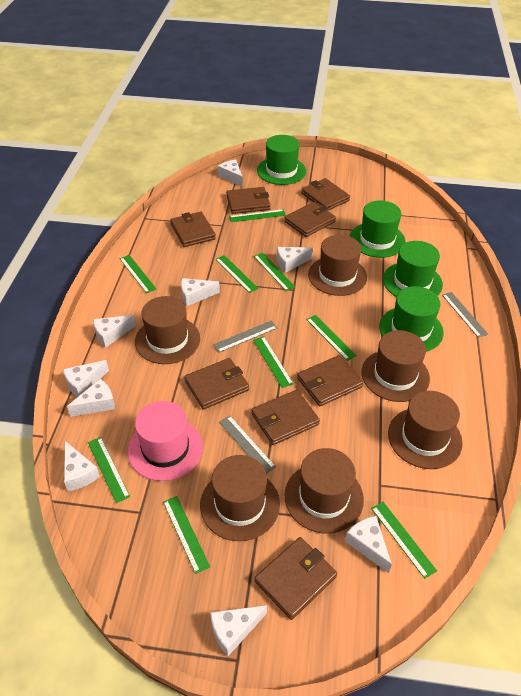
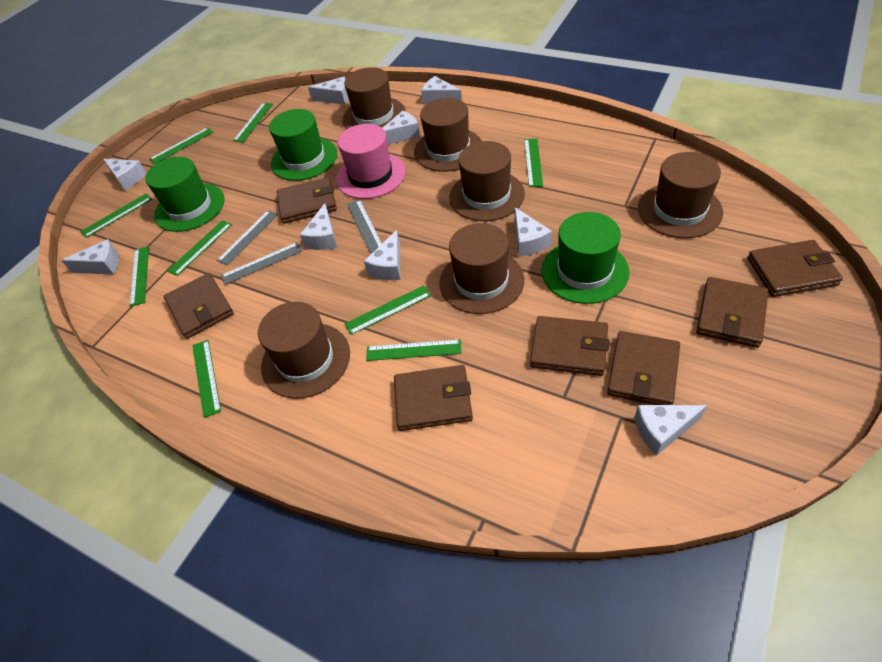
brown wallet: [170,211,216,247] [184,358,249,410] [226,187,271,214] [252,390,320,445] [255,537,337,620] [284,202,336,237] [297,355,363,406] [301,178,350,210] = 8 -> [163,273,234,339] [277,177,337,224] [394,365,473,431] [530,316,609,376] [607,331,680,405] [696,277,769,348] [747,240,843,297] = 7
green hat: [257,135,306,185] [350,200,406,258] [379,286,444,352] [383,241,443,297] = 4 -> [145,157,225,232] [269,109,337,181] [541,212,629,304] = 3

